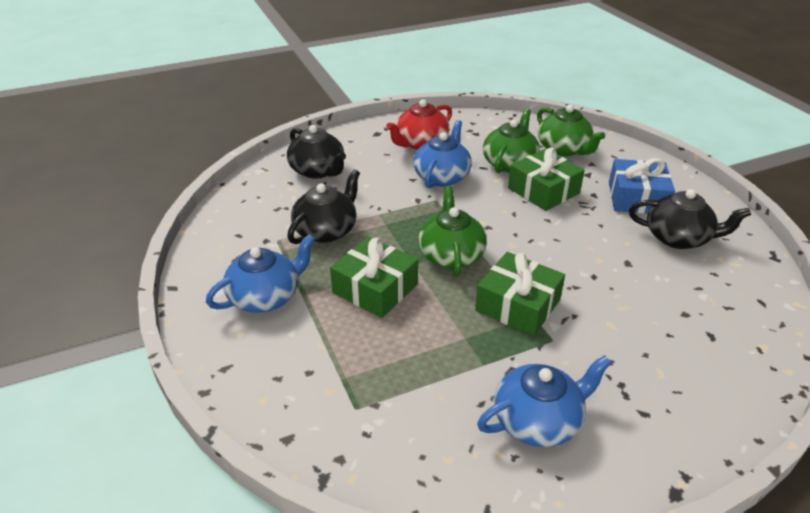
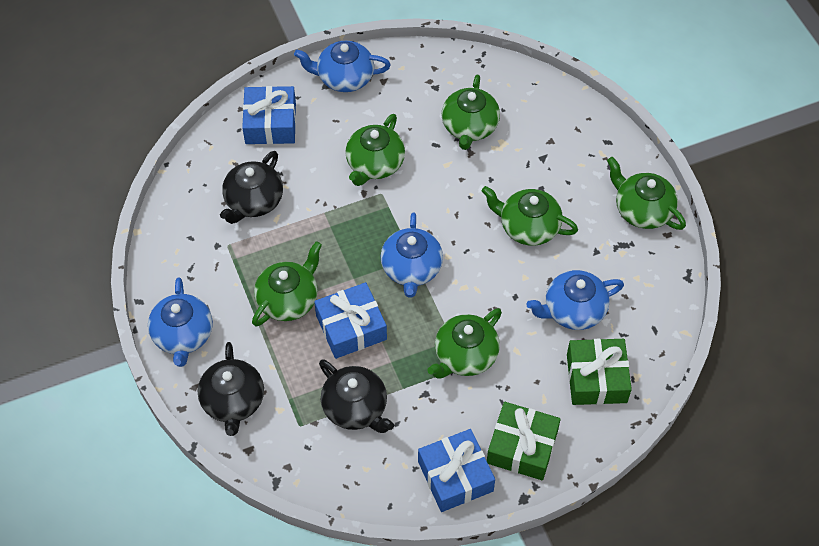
blue gift: [609,158,675,214] = 1 -> [242,86,296,144] [314,282,387,359] [418,429,495,512] = 3
blue teapot: [206,234,315,313] [413,120,472,188] [477,355,611,447] = 3 -> [148,278,213,367] [294,41,391,92] [381,213,443,298] [526,270,624,330] = 4
green gift: [330,237,418,318] [475,252,565,336] [508,147,585,211] = 3 -> [487,402,561,480] [567,339,632,405] = 2
green teapot: [418,186,487,277] [483,109,540,173] [537,105,605,156] = 3 -> [252,241,322,326] [345,114,405,186] [427,308,502,379] [442,75,500,150] [482,186,578,246] [607,157,686,230] = 6
red teapot: [386,99,452,150] = 1 -> none = 0

